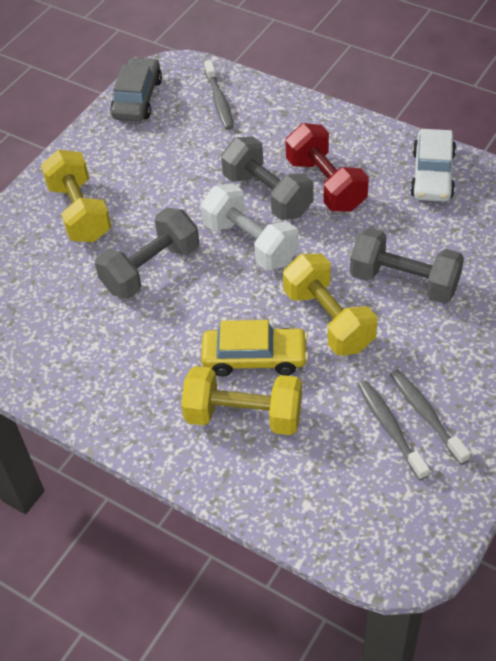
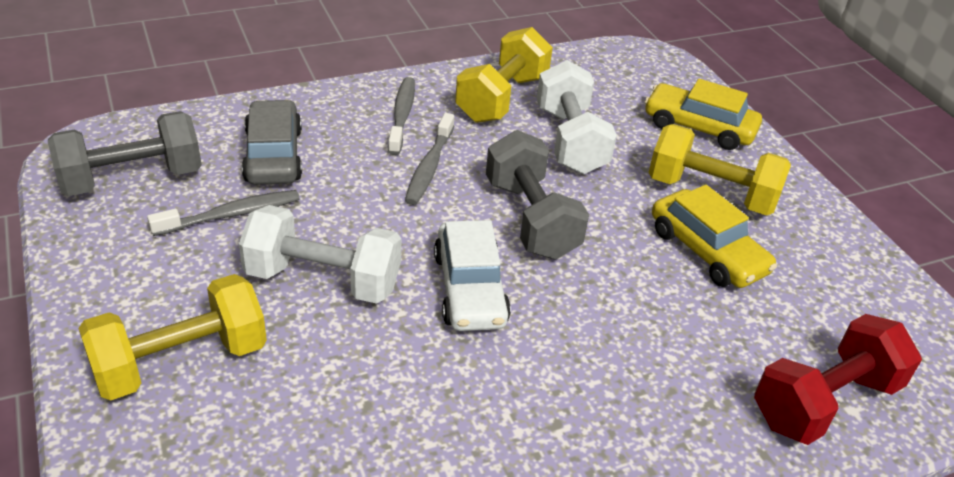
grey dumbbell: [95,207,199,299] [221,137,314,220] [350,227,464,304] = 3 -> [48,111,202,196] [486,130,589,259] = 2
white dumbbell: [201,183,299,271] = 1 -> [239,205,401,304] [537,60,617,174] = 2
yellow car: [201,320,308,376] = 1 -> [645,79,762,150] [652,185,777,288] = 2

